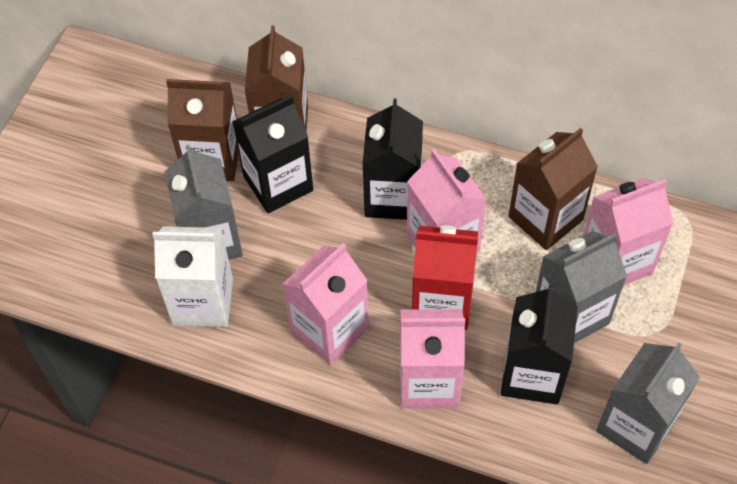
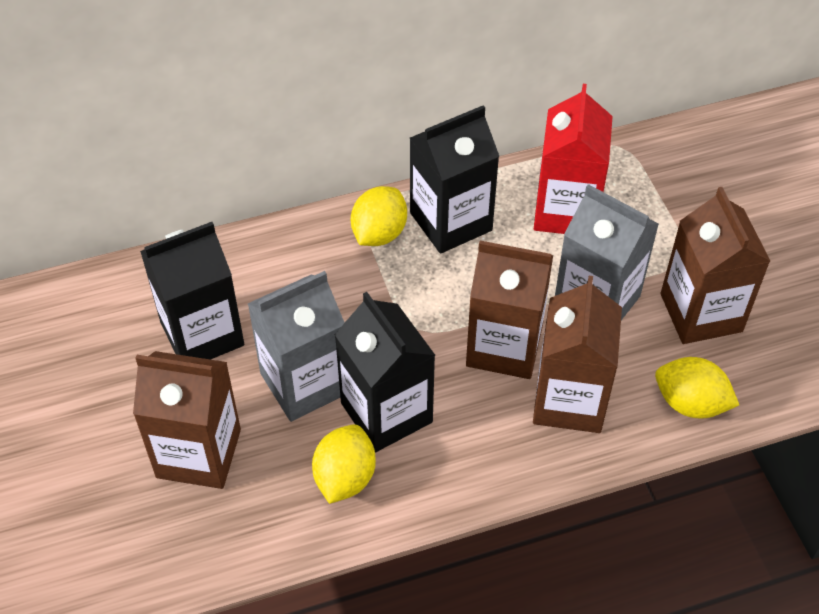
brown carton: [166,79,239,181] [245,26,308,133] [509,128,598,250] = 3 -> [133,351,241,489] [466,241,553,379] [533,276,622,433] [660,187,770,344] = 4
grey carton: [165,145,243,260] [536,231,627,343] [596,342,700,464] = 3 -> [248,271,345,422] [555,184,659,320] = 2
pink carton: [283,243,369,365] [400,309,465,409] [407,149,487,253] [583,178,674,285] = 4 -> none = 0
white carton: [153,226,233,327] = 1 -> none = 0
yellow lemon: none = 0 -> [312,424,376,504] [351,186,407,246] [655,357,739,419] = 3

